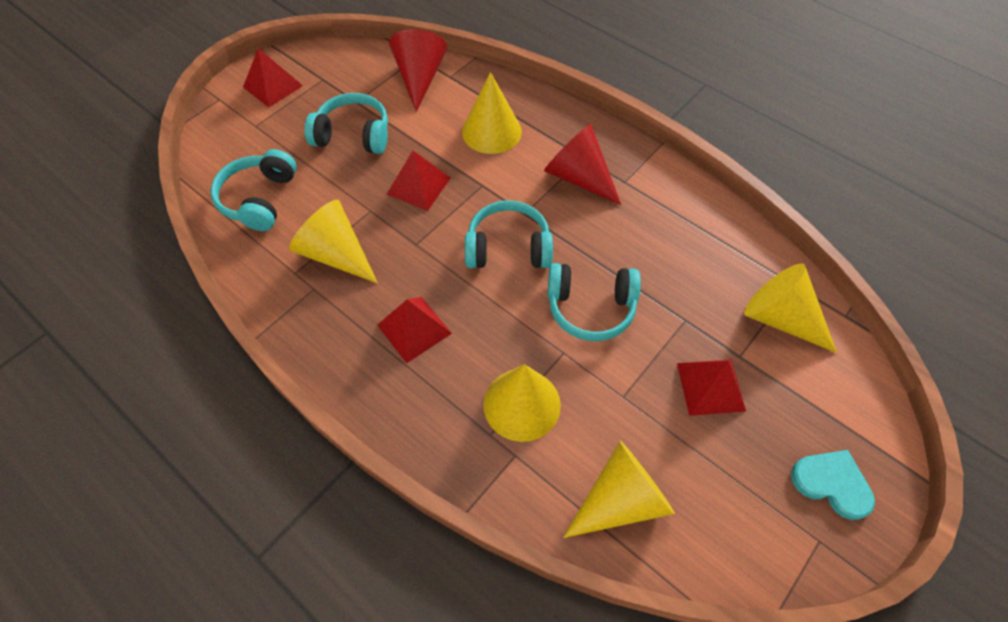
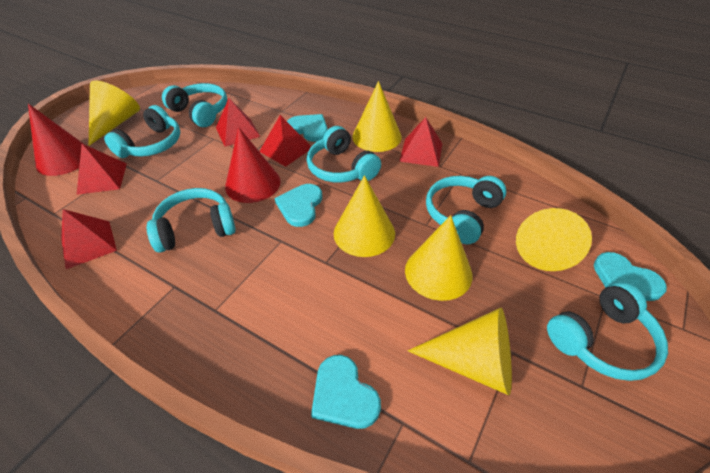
red pyramid: [243,48,303,108] [377,297,452,363] [387,151,451,211] [677,359,746,416] = 4 -> [61,209,117,269] [76,144,127,195] [216,98,261,147] [259,115,311,167] [399,117,442,167] = 5
turquoise headphones: [211,149,297,231] [305,93,388,154] [465,200,553,268] [547,263,641,341] = 4 -> [104,105,180,158] [147,188,236,253] [162,83,227,127] [307,126,381,183] [426,176,506,244] [547,282,668,381] = 6
turquoise heart: [791,450,875,520] = 1 -> [274,184,322,227] [287,114,328,142] [311,355,381,429] [594,252,667,301] = 4
yellow cone: [289,200,378,284] [462,72,522,154] [483,364,561,442] [563,441,675,538] [744,264,837,353] = 5 -> [89,81,140,146] [334,175,395,257] [352,81,402,152] [405,215,472,301] [408,308,512,395] [516,208,592,271] = 6

